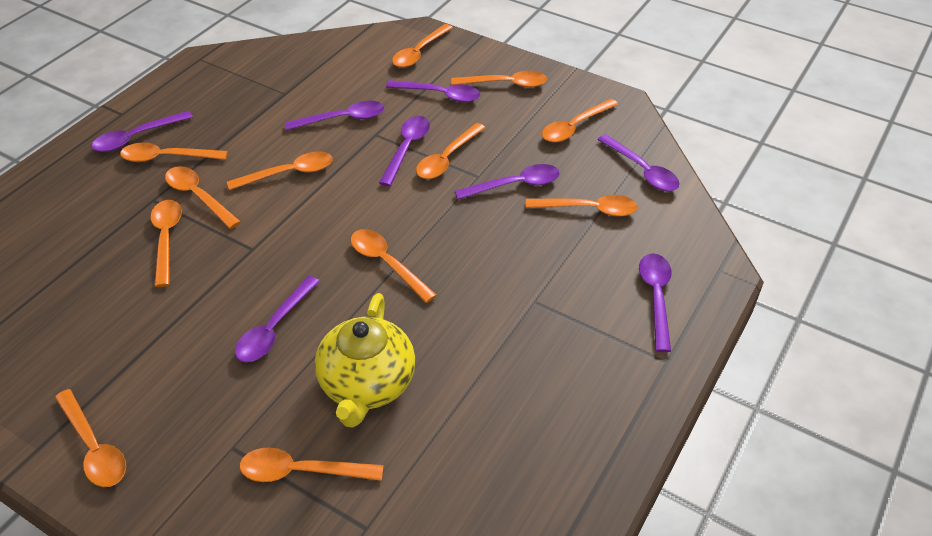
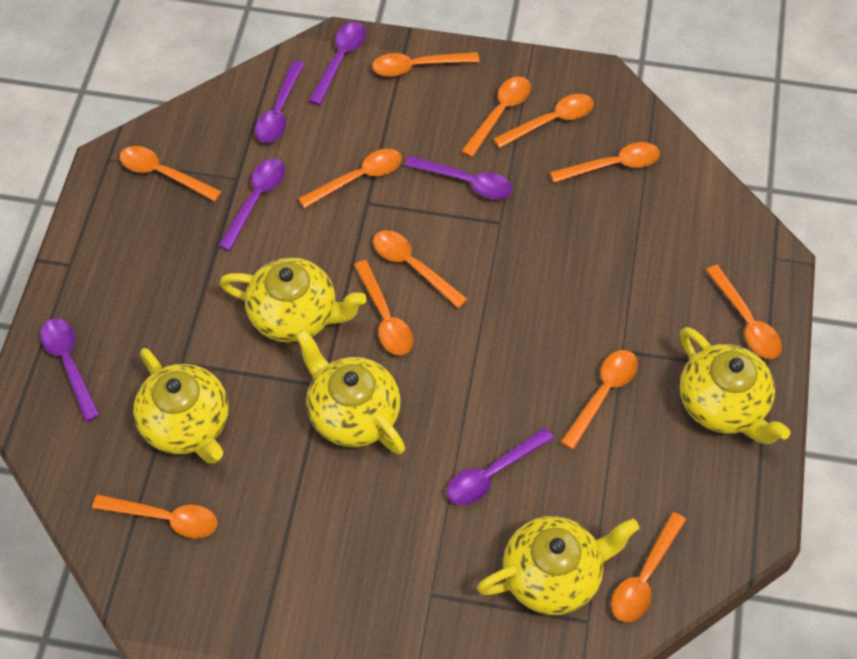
purple spoon: [91,111,193,152] [235,276,320,362] [285,101,384,130] [379,116,430,186] [386,80,480,102] [455,164,560,200] [597,134,679,191] [639,253,672,352] = 8 -> [40,318,100,422] [218,159,285,251] [255,61,304,143] [309,22,366,105] [404,155,513,199] [447,427,554,505] = 6
yellow teapot: [314,293,416,428] = 1 -> [133,348,229,464] [220,258,367,343] [295,329,405,454] [477,516,640,615] [680,327,790,444] = 5

